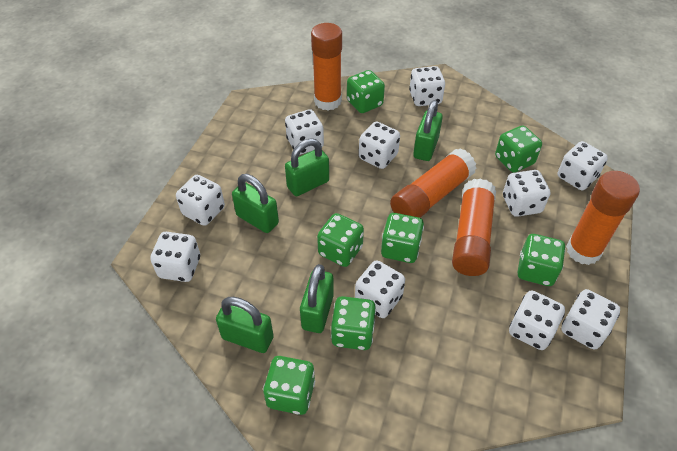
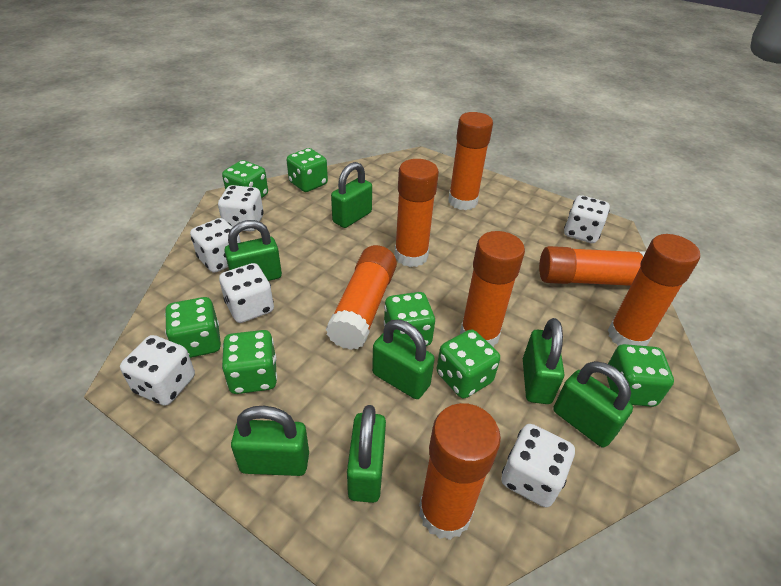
green padlock: [216,297,274,353] [232,174,279,233] [285,139,329,196] [300,264,334,333] [413,100,443,161] = 5 -> [225,220,282,281] [231,406,309,476] [331,162,372,228] [347,405,386,503] [372,320,435,399] [523,318,564,404] [553,361,633,448] = 7
orange glue stick: [311,23,342,111] [390,148,477,218] [452,178,496,276] [566,171,640,265] = 4 -> [326,245,397,350] [394,159,439,267] [419,403,501,540] [448,112,493,210] [460,231,525,347] [539,246,645,286] [608,234,700,346] = 7
white dice: [150,232,200,282] [176,175,225,226] [285,109,324,155] [355,260,405,318] [359,122,400,169] [409,66,445,106] [503,170,550,217] [509,290,565,350] [557,141,608,190] [561,289,620,349] = 10 -> [120,335,195,406] [190,218,241,273] [218,185,264,232] [219,263,274,323] [501,424,575,507] [564,195,610,243] = 6

